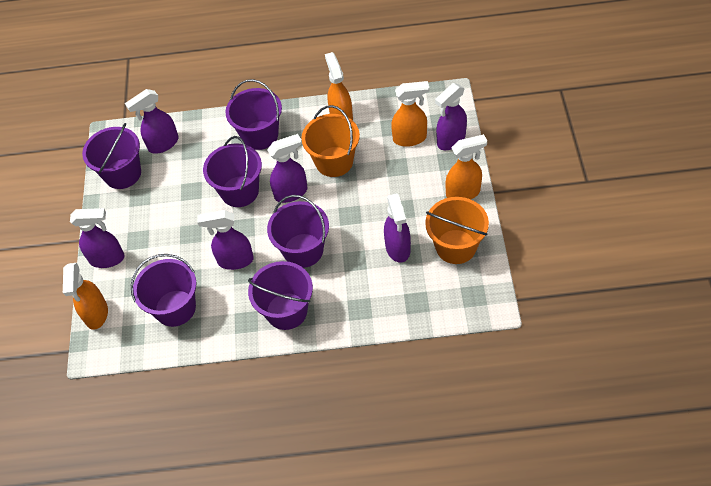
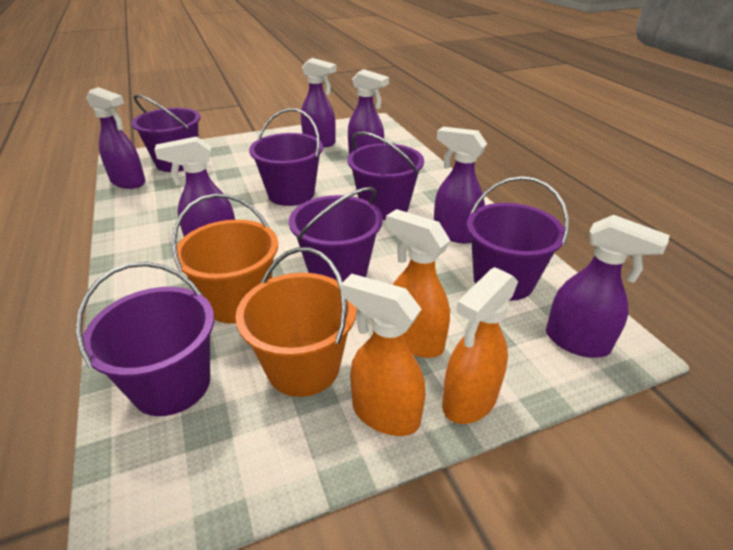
orange spray bottle: [63,263,108,330] [325,52,353,120] [391,81,429,147] [445,134,487,199] = 4 -> [341,274,425,436] [386,209,451,358] [442,267,518,424] = 3

